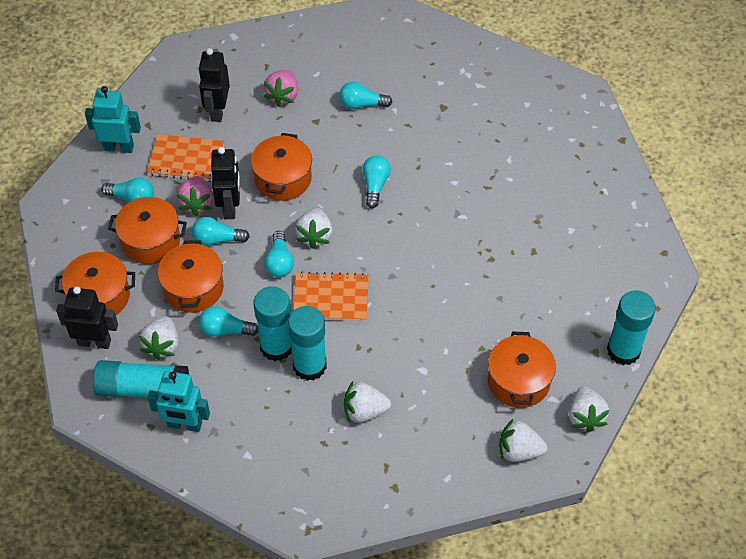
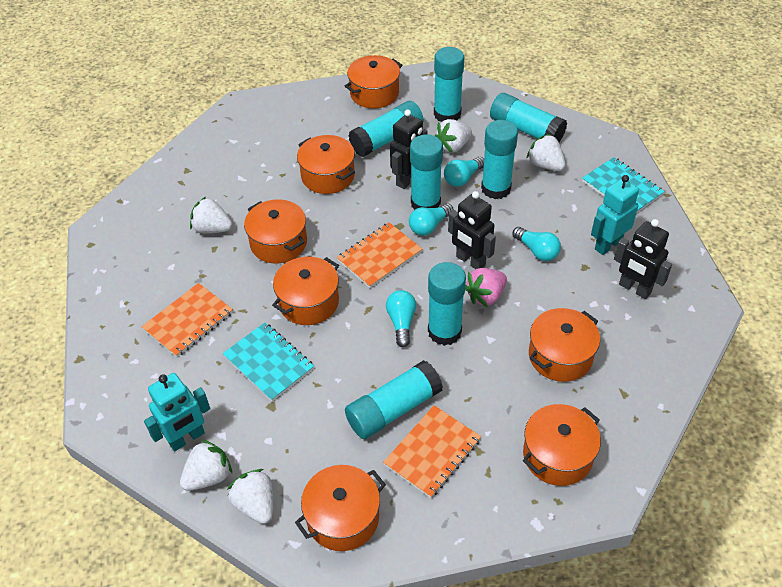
orange notebook: [147,134,224,182] [293,272,369,321] = 2 -> [142,283,233,357] [337,222,422,288] [383,405,481,498] = 3
orange pot: [55,252,135,315] [108,197,187,264] [158,240,224,313] [251,133,312,201] [488,332,556,408] = 5 -> [244,199,307,264] [272,257,339,325] [295,465,386,551] [297,135,355,194] [345,55,402,109] [523,404,601,486] [529,308,600,382] = 7
pink strawberry: [177,176,214,216] [264,70,298,107] = 2 -> [465,268,507,307] = 1
turquoise glue stick: [93,360,189,397] [254,286,292,361] [288,306,327,381] [607,290,656,365] = 4 -> [345,360,443,439] [348,101,423,157] [410,134,443,210] [428,262,466,346] [434,47,464,122] [481,120,518,199] [490,93,567,142] = 7
turquoise light bulb: [101,177,154,202] [192,217,250,246] [199,306,258,337] [264,231,294,277] [339,82,392,109] [362,156,391,208] = 6 -> [386,290,416,347] [409,204,454,236] [444,157,484,187] [512,227,561,261] = 4
turquoise notebook: none = 0 -> [223,323,314,401] [582,157,665,213] = 2

